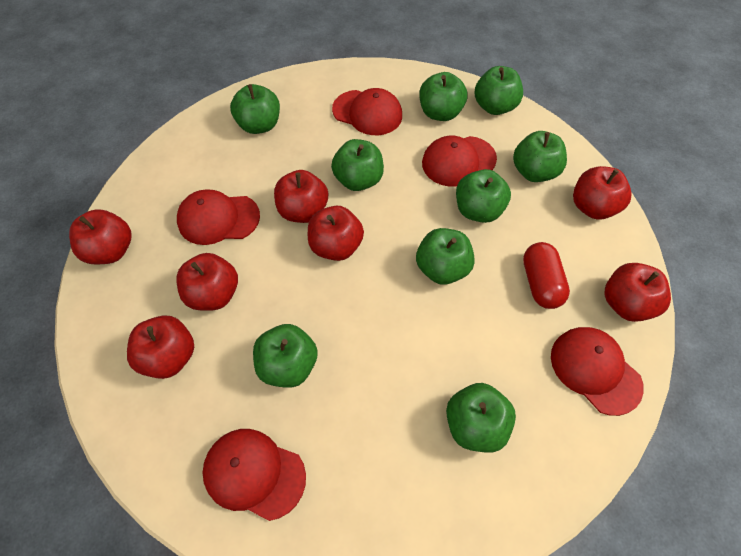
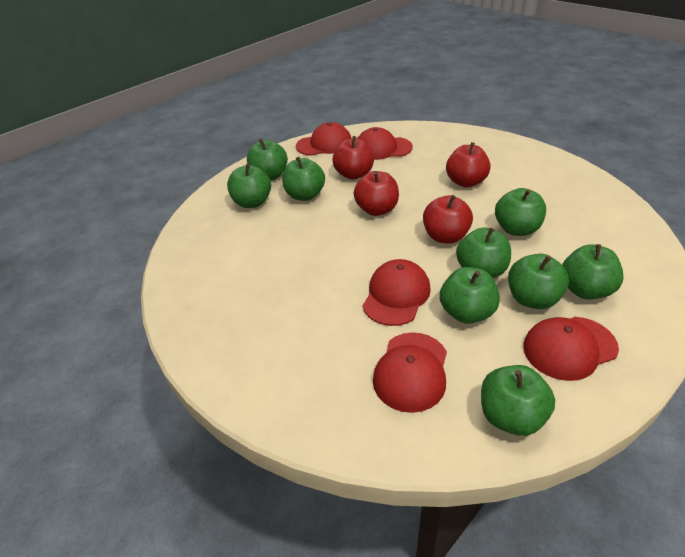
red apple: [69,209,131,264] [127,316,194,379] [177,253,238,311] [274,170,328,223] [308,206,364,261] [573,166,631,219] [604,263,671,322] = 7 -> [333,136,374,179] [354,171,399,216] [423,195,473,244] [446,142,491,187] = 4
red capsule: [523,242,570,309] = 1 -> none = 0

